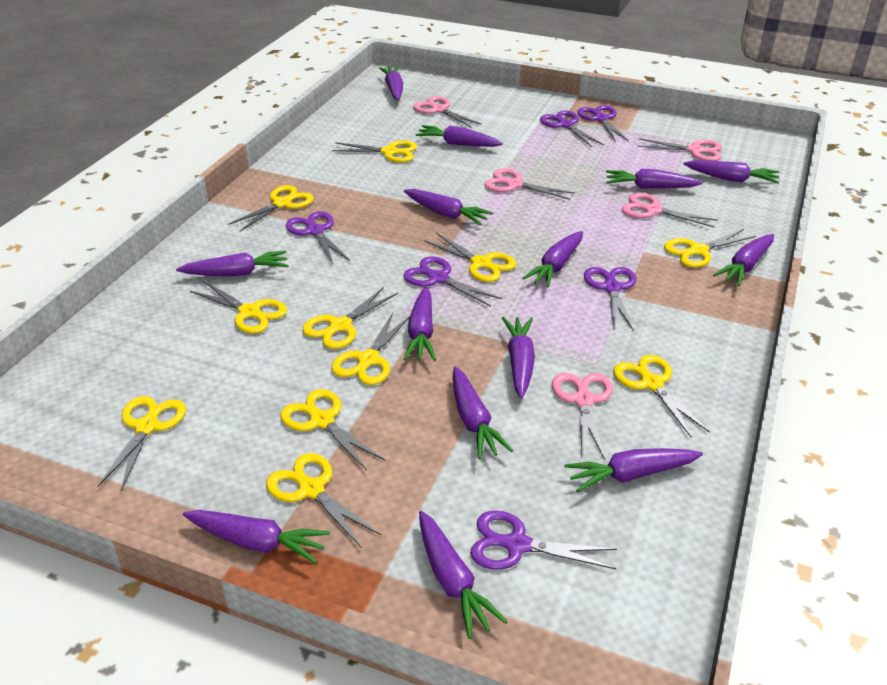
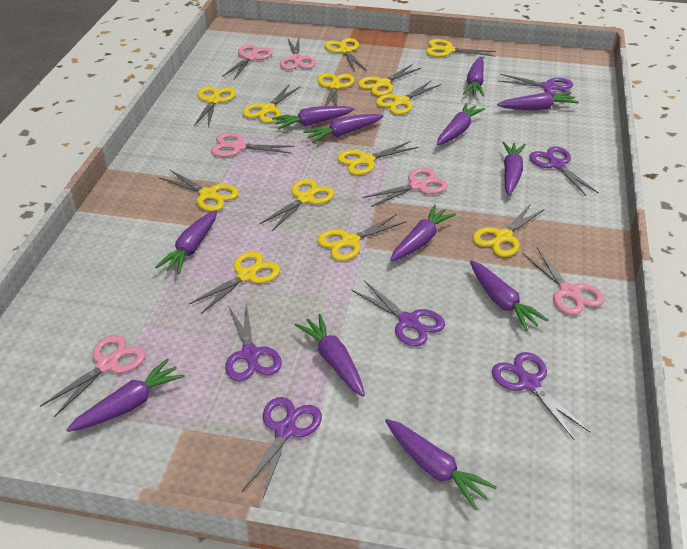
pink scissors: [413,96,482,128] [484,168,575,200] [552,373,613,460] [622,193,718,227] [637,138,722,161] = 5 -> [40,335,146,417] [211,133,295,157] [222,44,273,79] [280,37,316,70] [363,168,448,207] [522,248,604,315] = 6
purple carrot: [176,250,288,276] [183,510,330,564] [379,66,403,100] [403,286,436,361] [404,189,493,225] [416,125,503,147] [419,511,508,639] [453,367,513,459] [502,317,535,398] [522,231,583,288] [564,448,703,492] [606,169,703,188] [684,160,779,184] [713,234,774,286] = 14 -> [66,359,185,432] [155,210,217,274] [272,106,354,130] [295,314,365,397] [303,114,383,143] [385,419,497,509] [390,205,456,262] [437,103,485,145] [463,57,484,97] [470,260,549,331] [497,92,579,110] [502,142,526,195] = 12
yellow scissors: [97,396,186,491] [190,281,287,334] [228,185,314,231] [266,453,381,548] [280,389,385,471] [302,287,398,349] [331,313,410,385] [332,140,417,163] [424,233,516,282] [613,355,710,438] [664,229,756,268] = 11 -> [160,169,239,211] [189,251,280,314] [194,86,236,127] [242,85,301,123] [259,179,334,231] [317,73,354,106] [317,214,407,261] [325,38,367,72] [337,141,419,175] [358,64,421,96] [376,81,441,115] [426,39,496,57] [472,204,545,257] = 13

